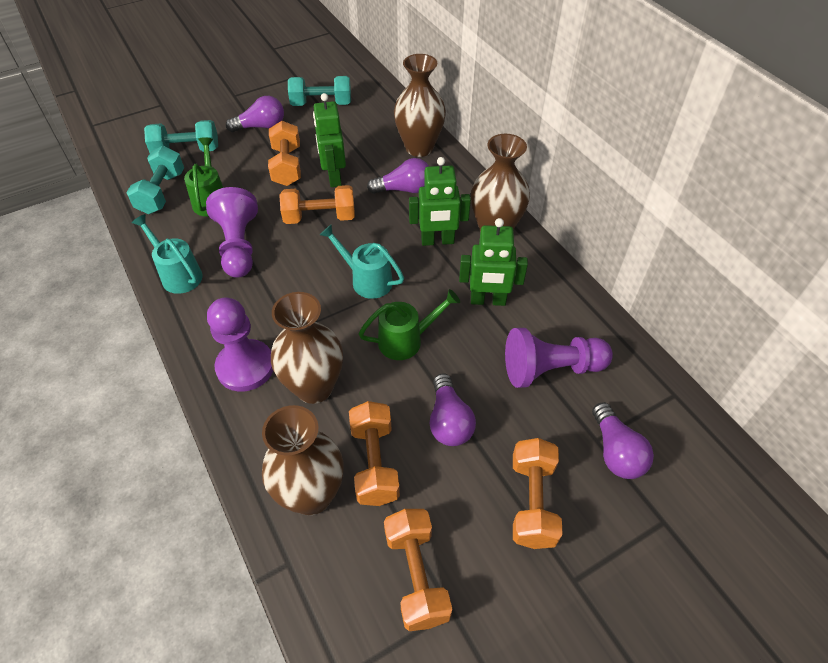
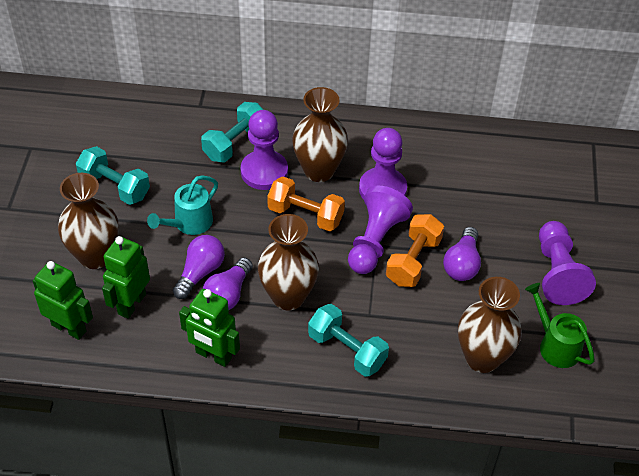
green watering can: [184,137,224,216] [359,289,460,360] = 2 -> [525,283,595,368] = 1
orange dumbbell: [268,121,301,186] [279,185,355,224] [349,401,400,506] [384,509,452,631] [513,438,563,549] = 5 -> [267,177,345,231] [386,214,444,287] = 2
purple light bulb: [226,96,284,132] [367,158,430,194] [430,374,476,446] [592,402,654,479] = 4 -> [173,235,225,299] [203,257,253,310] [443,227,481,281] = 3
purple pawn: [206,187,258,278] [207,298,273,392] [505,328,613,388] = 3 -> [241,110,288,190] [348,185,413,274] [359,128,407,200] [539,221,596,305] = 4
turquoise watering can: [132,214,203,294] [320,224,404,299] = 2 -> [147,175,218,235] = 1

